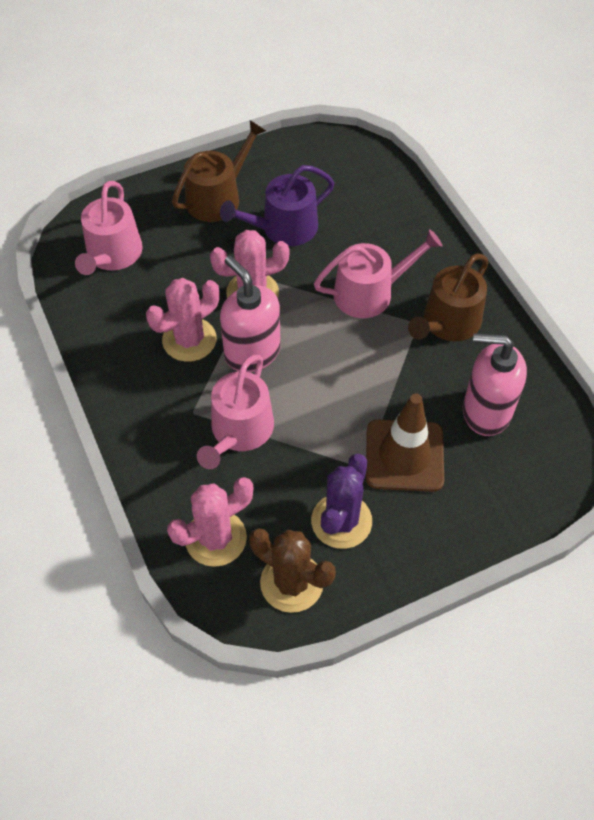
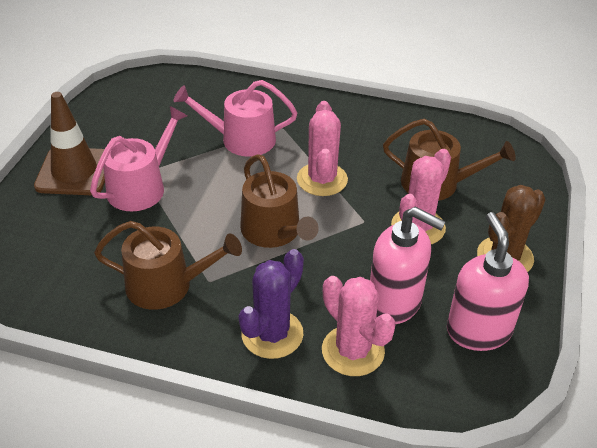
brown watering can: [172,120,266,222] [408,254,488,341] = 2 -> [94,221,242,310] [240,154,319,248] [383,119,516,201] = 3
pink watering can: [75,181,143,275] [197,355,274,469] [314,229,442,318] = 3 -> [90,106,187,211] [173,80,297,157] = 2
purple watering can: [220,165,334,246] = 1 -> none = 0

